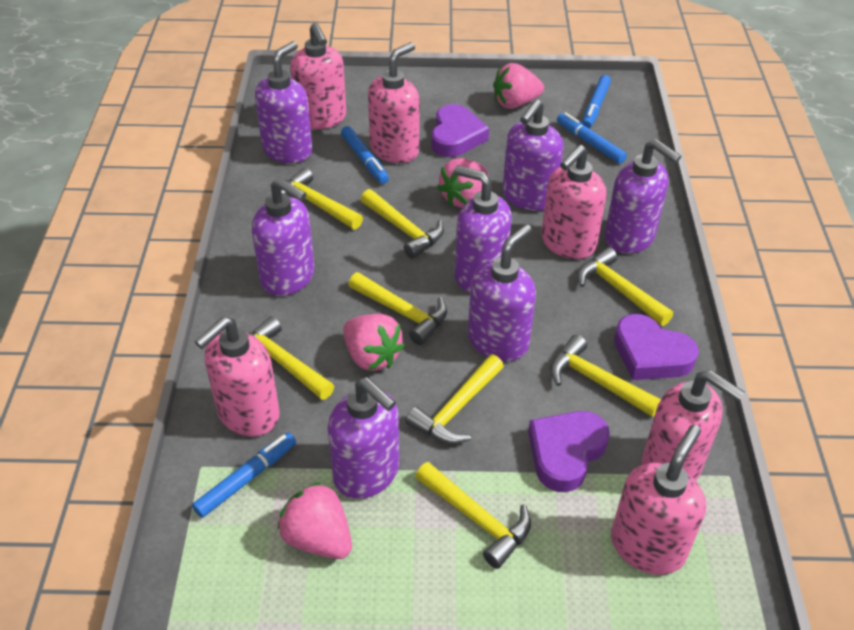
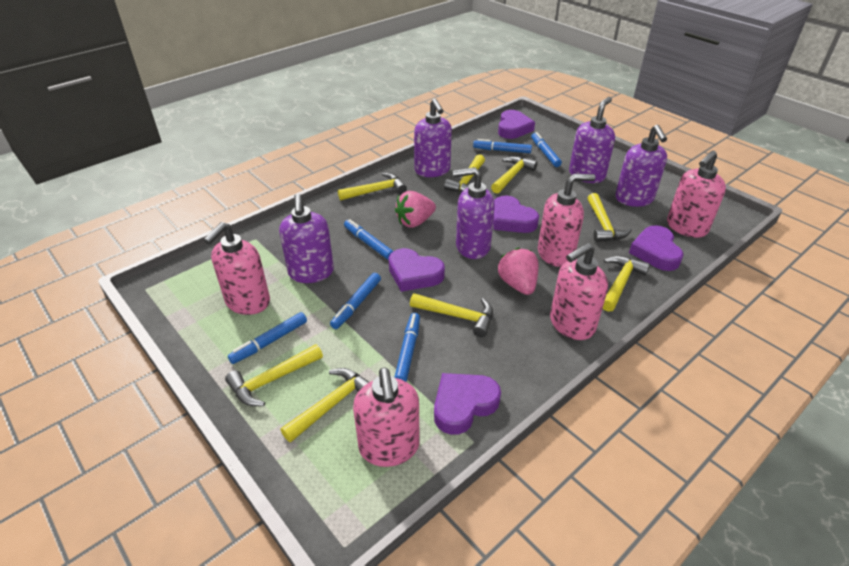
blue marker: [192,433,296,518] [341,126,389,184] [557,112,627,164] [582,75,611,128] = 4 -> [228,312,307,364] [330,273,381,329] [344,219,393,260] [394,313,420,382] [473,139,532,153] [531,132,562,167] = 6
pink soap dispenser: [194,317,280,437] [290,23,346,129] [368,42,420,163] [541,145,607,259] [611,425,706,575] [641,370,744,481] = 6 -> [204,222,270,315] [353,367,420,467] [538,174,595,267] [550,243,608,340] [667,151,726,238] = 5
pink strawberry: [277,482,352,559] [343,314,405,371] [437,158,489,208] [493,63,544,109] = 4 -> [395,191,436,228] [498,248,538,295] = 2
purple heart: [431,104,489,157] [528,411,610,492] [614,314,699,380] = 3 -> [388,248,445,292] [434,373,501,435] [493,195,539,233] [498,110,535,139] [629,225,684,271] = 5
purple soap dispenser: [252,178,314,296] [255,41,312,163] [328,377,399,499] [454,165,512,292] [468,224,536,361] [502,99,563,211] [605,139,681,254] = 7 -> [279,194,334,283] [414,98,452,177] [453,167,495,259] [569,97,615,183] [615,125,667,207] = 5

